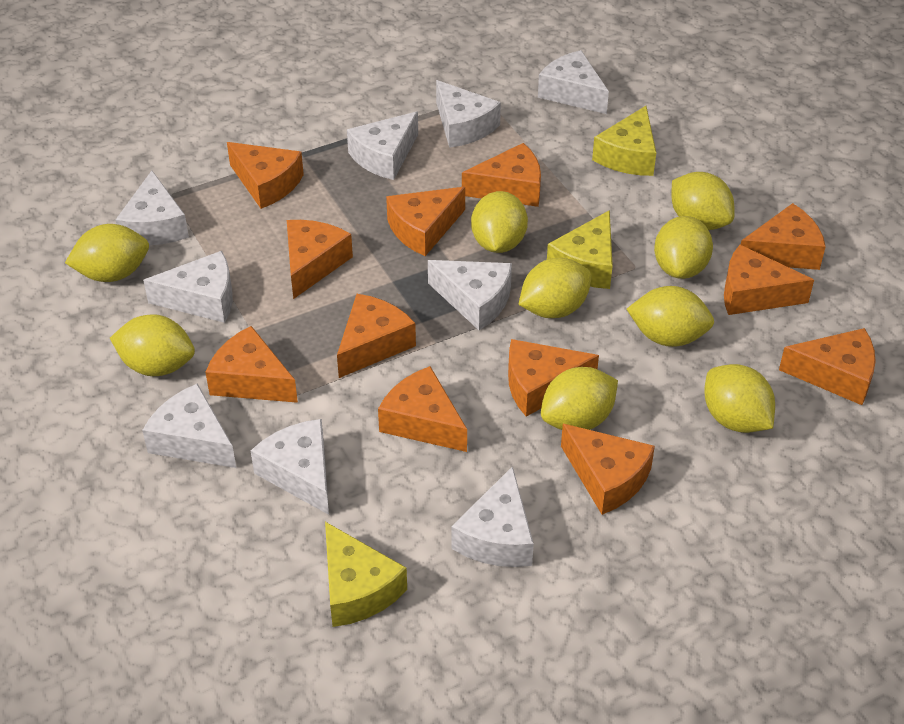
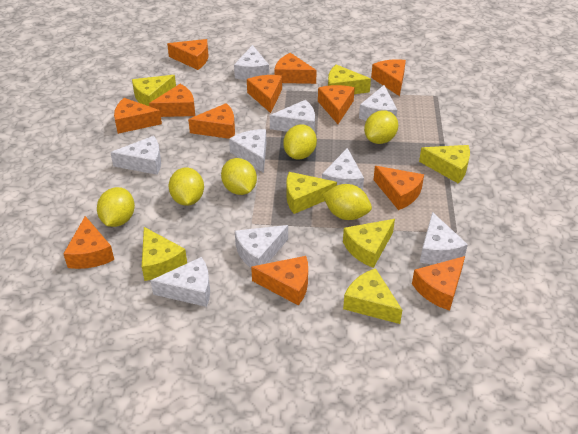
yellow cheese: [325,522,407,627] [547,210,613,289] [592,106,656,176] = 3 -> [132,75,176,106] [142,227,187,281] [286,172,337,214] [328,65,371,94] [343,219,395,268] [343,268,402,324] [419,145,470,183] = 7
yellow lemon: [65,224,149,282] [110,314,195,376] [471,191,528,253] [518,258,591,318] [541,367,618,430] [627,286,714,347] [654,216,713,279] [671,172,735,230] [704,364,775,433] = 9 -> [97,187,135,227] [169,167,204,206] [221,158,257,195] [283,124,317,160] [323,184,372,220] [364,110,398,144] = 6

